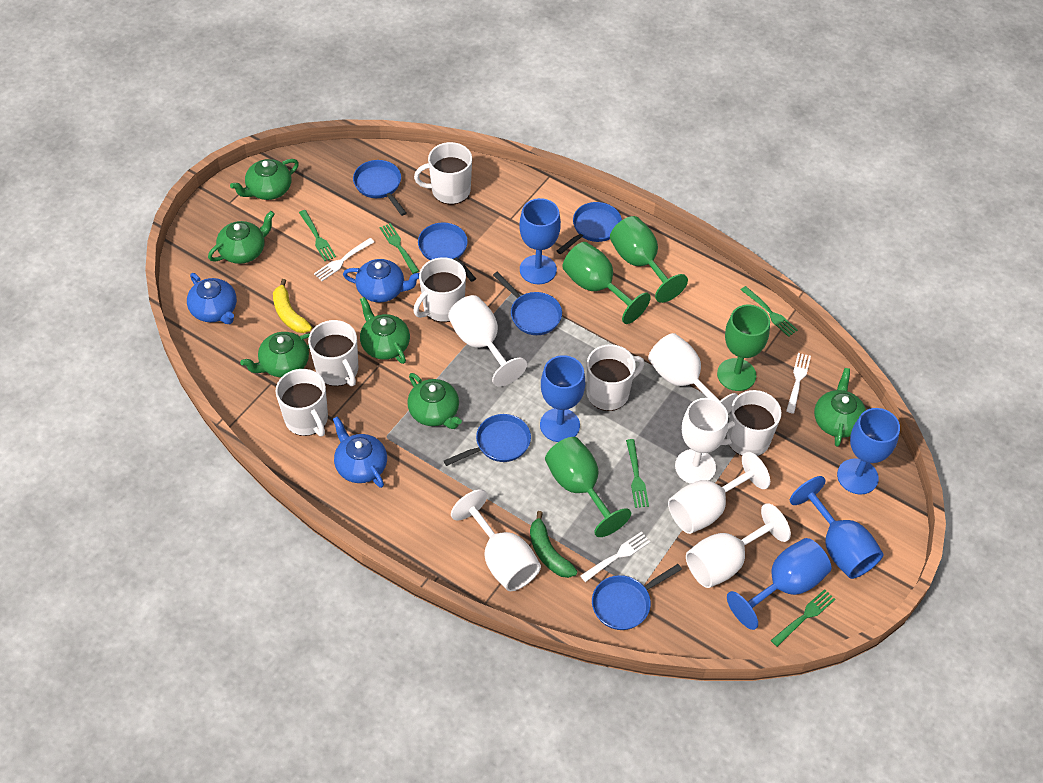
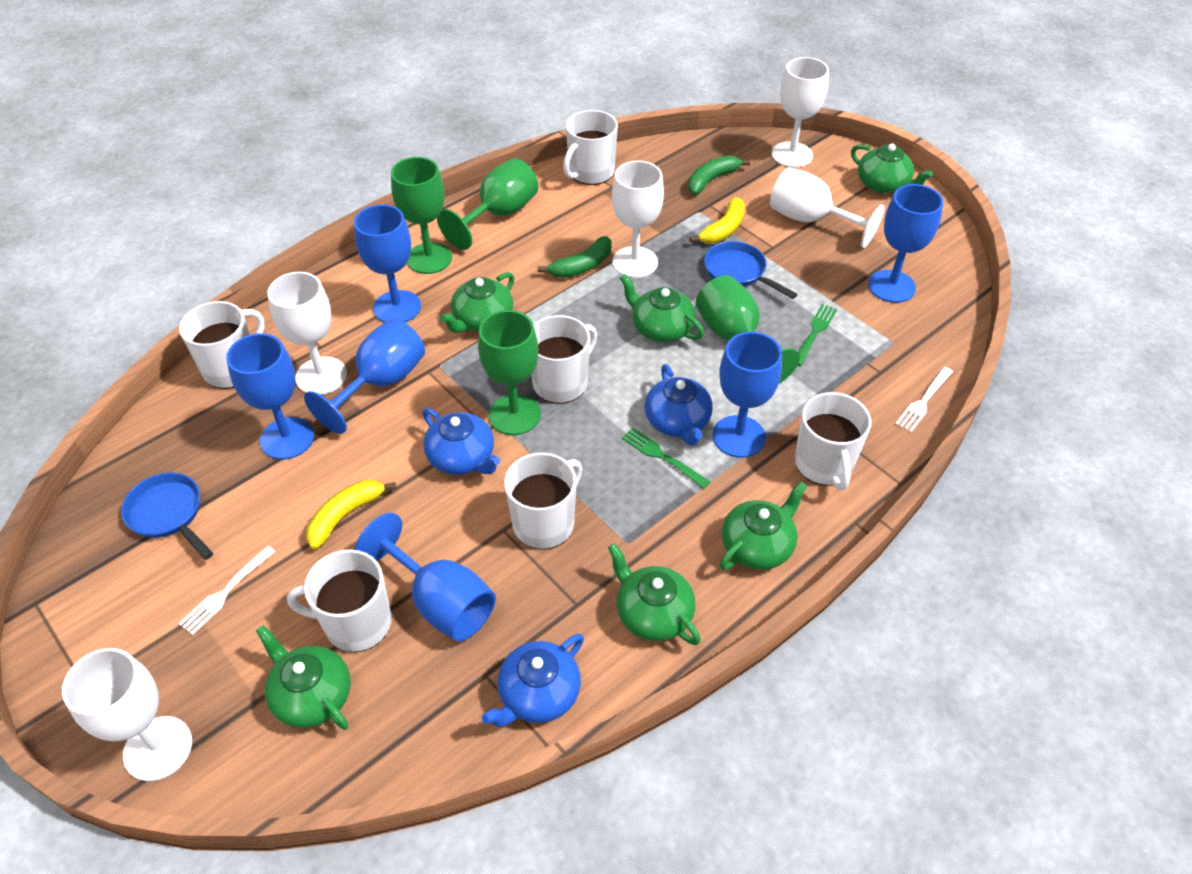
blue goblet: [519,198,561,284] [540,355,585,442] [727,538,831,630] [790,476,883,579] [837,408,900,494] = 5 -> [226,333,314,460] [304,319,425,434] [354,204,421,323] [355,513,496,642] [712,332,782,458] [868,184,943,303] = 6
blue pan: [353,160,406,216] [418,222,476,282] [444,414,531,466] [493,272,562,335] [557,202,622,254] [592,564,682,630] = 6 -> [121,473,213,560] [704,241,798,299] = 2
green banana: [530,511,578,578] = 1 -> [538,236,612,278] [688,155,750,195] = 2
green fork: [299,210,336,261] [380,223,419,274] [626,439,649,508] [741,286,798,337] [771,589,835,647] = 5 -> [621,428,710,489] [798,304,837,366] = 2
white fork: [314,238,374,281] [580,532,650,582] [786,353,811,414] = 3 -> [178,546,276,635] [895,367,953,432] = 2
white goblet: [448,295,527,387] [451,489,541,591] [648,333,738,413] [668,452,770,534] [675,398,728,484] [686,503,791,588] = 6 -> [62,648,192,781] [267,272,347,395] [612,161,664,278] [770,167,885,248] [772,57,829,168] = 5
yellow banana: [273,279,312,333] = 1 -> [306,480,396,549] [689,197,745,243] = 2

